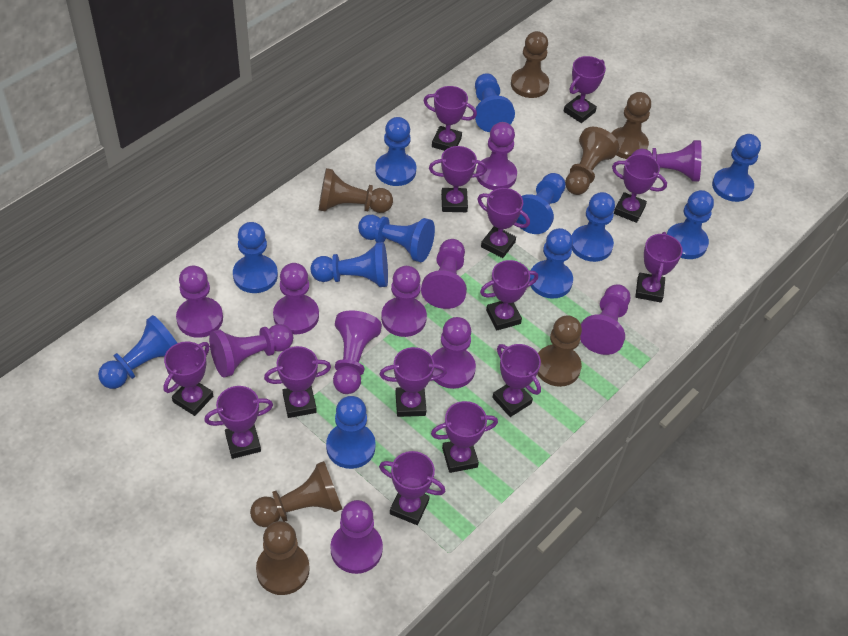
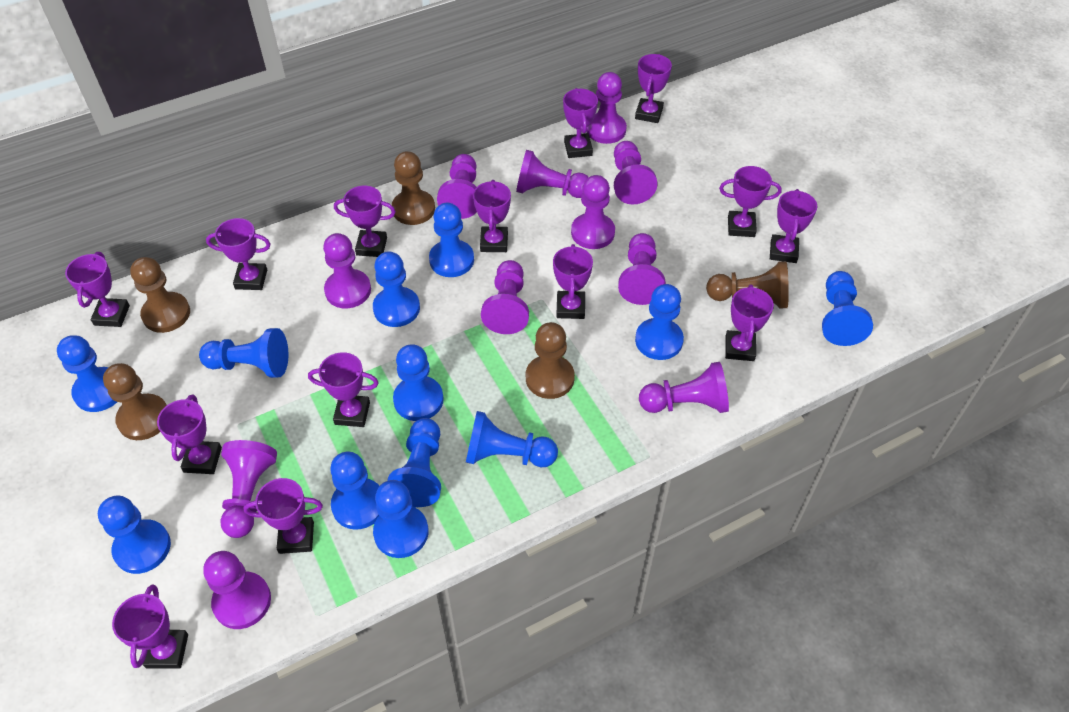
brown pawn: [250,461,342,527] [256,521,310,595] [319,168,393,213] [511,31,549,98] [537,315,582,387] [565,127,619,195] [611,92,651,159] = 7 -> [103,363,167,440] [130,257,190,333] [392,151,435,225] [526,322,575,399] [706,261,789,308] = 5

